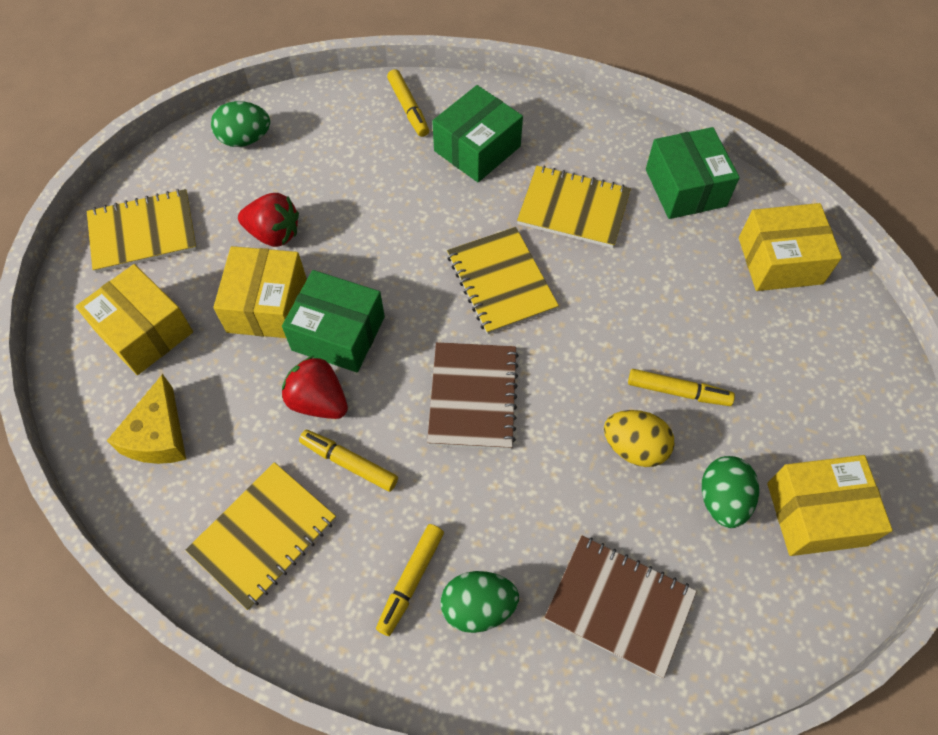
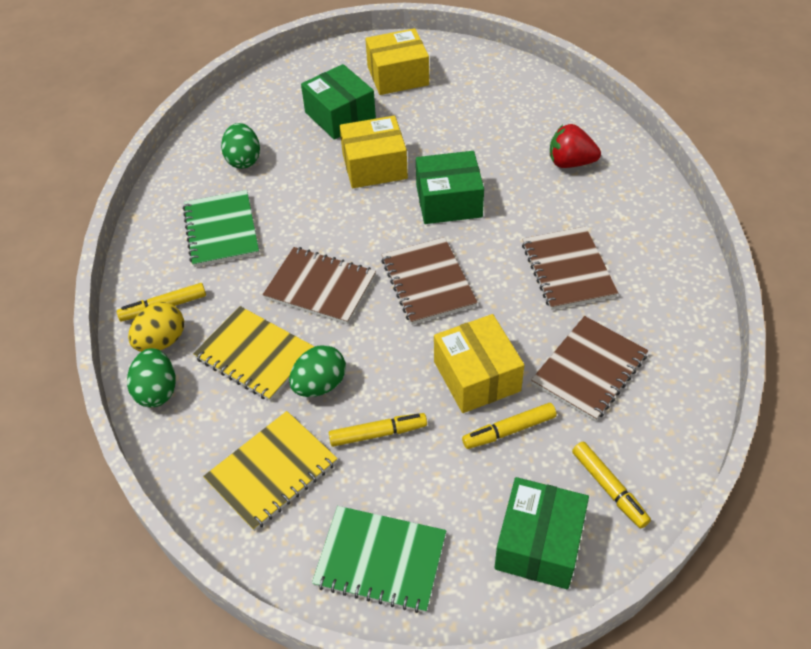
brown notebook: [427,342,519,450] [544,535,697,678] = 2 -> [263,247,376,324] [381,237,478,325] [522,227,618,310] [531,316,648,421] = 4
green notebook: none = 0 -> [183,190,259,267] [312,506,446,613] = 2
red strawberry: [238,193,299,247] [282,356,348,419] = 2 -> [550,124,601,168] = 1
yellow box: [76,264,193,375] [213,246,307,338] [739,203,842,291] [767,455,893,556] = 4 -> [339,116,408,188] [365,28,429,95] [434,314,524,413] = 3
yellow cheese: [107,374,186,464] = 1 -> none = 0
yellow notebook: [87,189,197,273] [186,462,336,610] [447,227,559,335] [517,165,631,248] = 4 -> [193,306,315,401] [203,411,338,531] = 2

